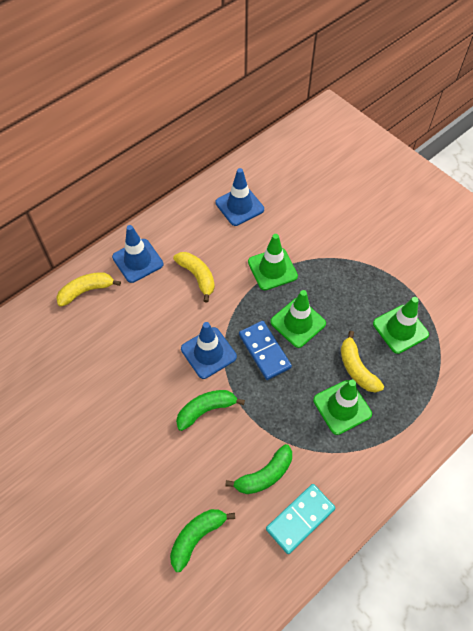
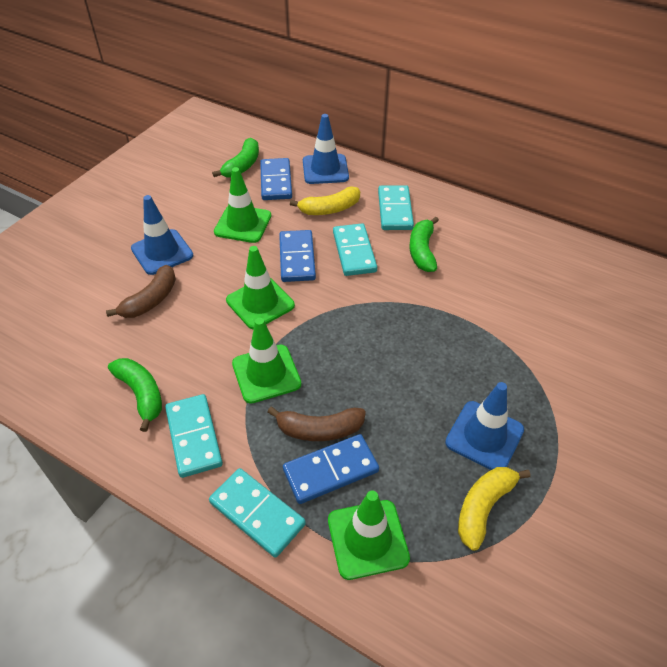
blue domino: [239,321,292,380] = 1 -> [260,158,292,200] [279,230,316,282] [283,434,379,504] = 3
brown banana: none = 0 -> [106,265,176,318] [268,407,366,441] = 2
turquoise domino: [266,484,335,554] = 1 -> [165,394,223,478] [209,468,306,558] [333,223,377,276] [378,185,414,230] = 4
yellow banana: [56,272,121,307] [173,252,215,302] [341,331,384,393] = 3 -> [290,186,360,215] [458,467,530,551] = 2

